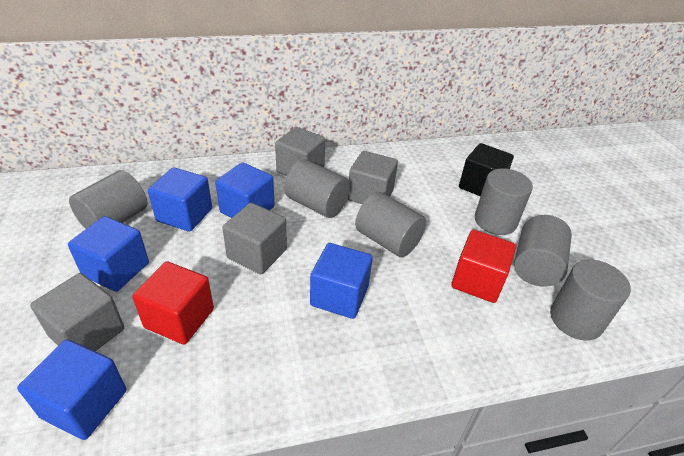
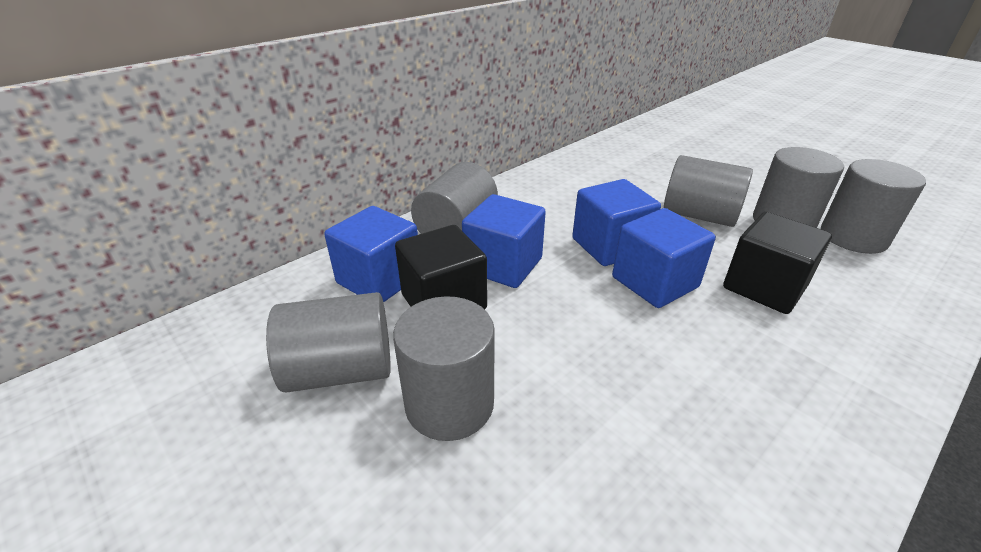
black cube: [459,143,514,196] = 1 -> [395,225,487,310] [723,212,832,314] = 2
blue cube: [17,339,126,440] [68,216,149,292] [148,167,212,232] [215,162,275,218] [310,243,373,319] = 5 -> [324,206,418,303] [462,194,546,288] [572,179,661,266] [612,208,716,308] = 4
grey cube: [30,273,124,351] [222,203,287,274] [275,127,326,176] [348,151,398,204] = 4 -> none = 0
red cube: [132,261,214,345] [451,230,516,303] = 2 -> none = 0

